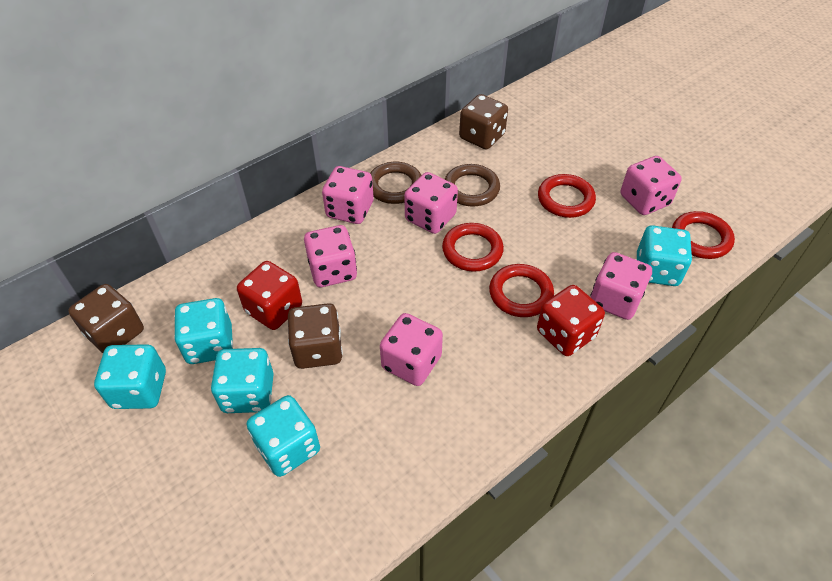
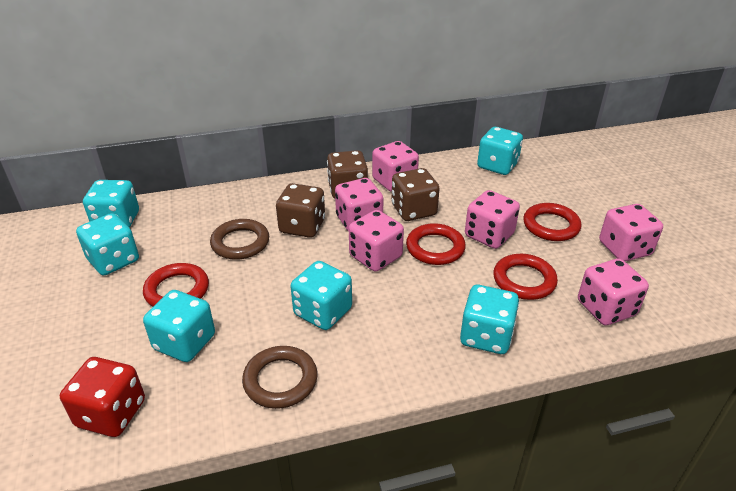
red dice: [237,261,302,330] [537,285,605,356] = 2 -> [60,357,145,437] = 1
turquoise dice: [94,344,166,409] [174,298,233,364] [211,348,274,413] [246,395,320,477] [637,225,692,286] = 5 -> [76,213,139,275] [83,180,139,228] [143,290,215,362] [290,261,352,330] [460,285,519,354] [477,127,523,175] = 6

